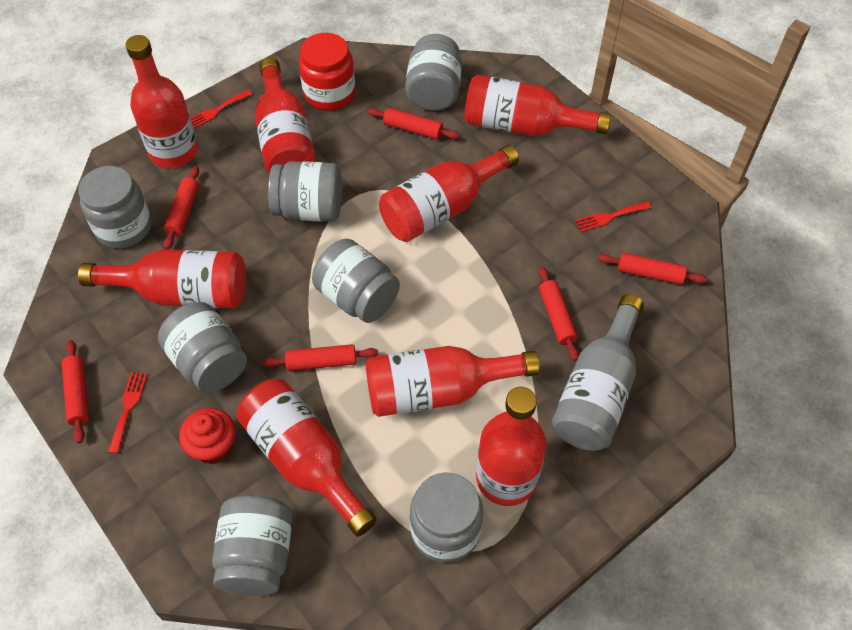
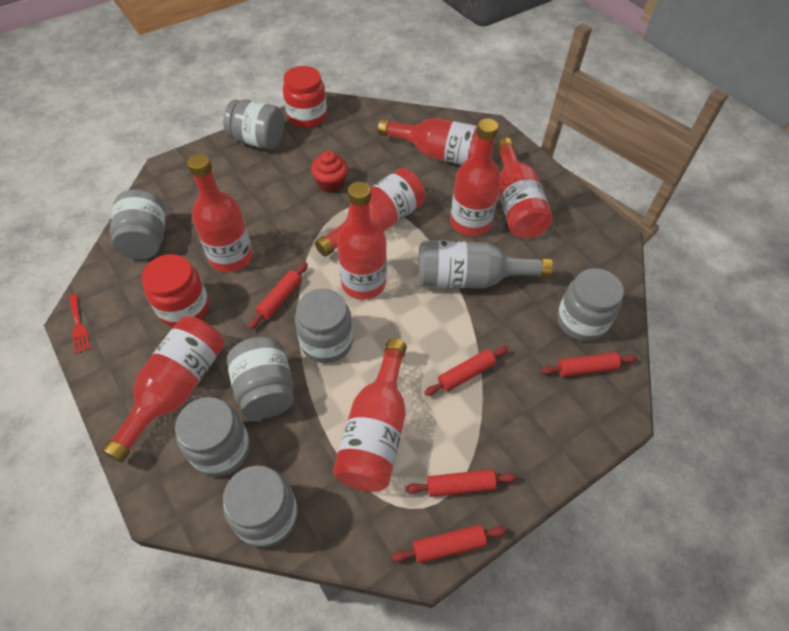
red fork: [108,372,148,454] [191,90,253,129] [575,201,652,232] = 3 -> [69,294,90,354] = 1
red jar: [299,33,355,111] = 1 -> [142,254,209,327] [283,66,327,128] = 2
red rolling pin: [62,340,89,443] [164,166,199,250] [263,344,378,371] [367,108,460,140] [538,266,579,361] [598,253,707,285] = 6 -> [249,262,308,329] [392,525,507,563] [406,469,517,497] [424,346,508,396] [541,352,637,377] = 5

